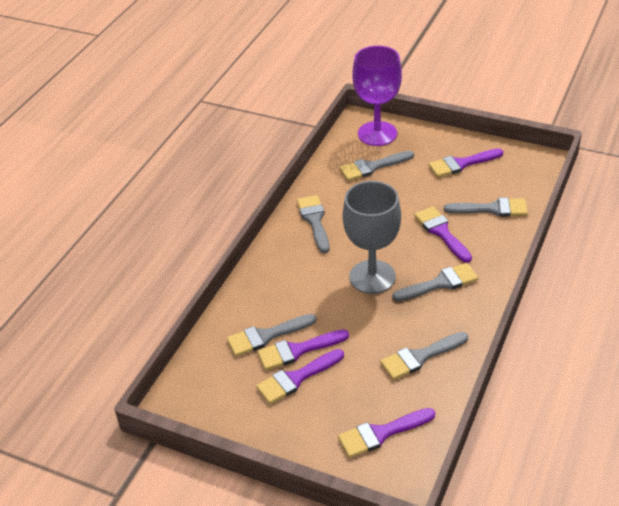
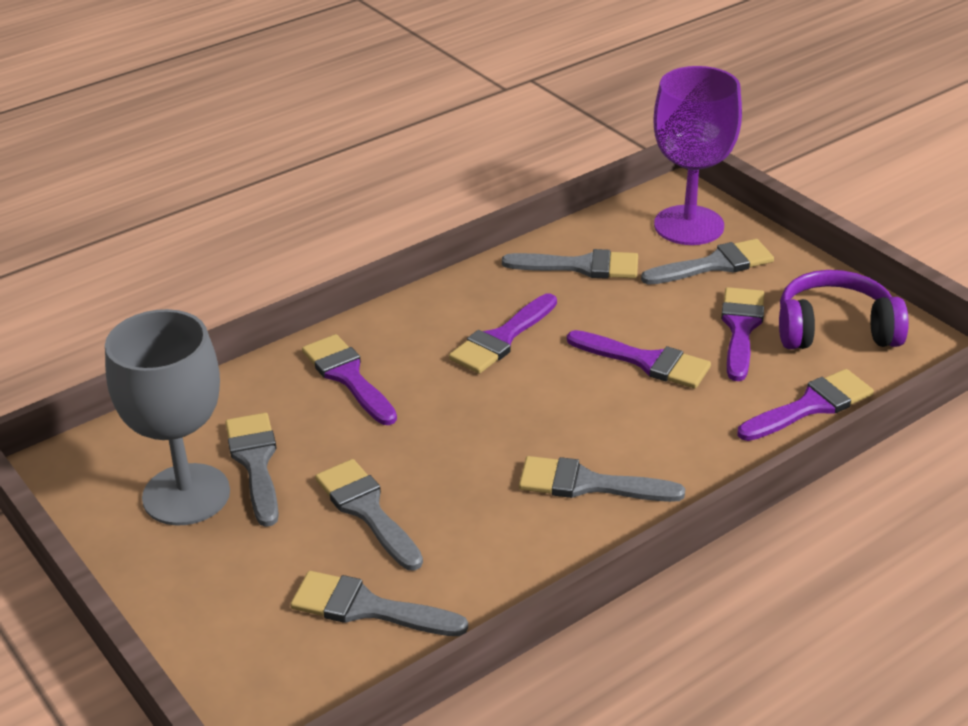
purple headphones: none = 0 -> [779,270,909,349] = 1

